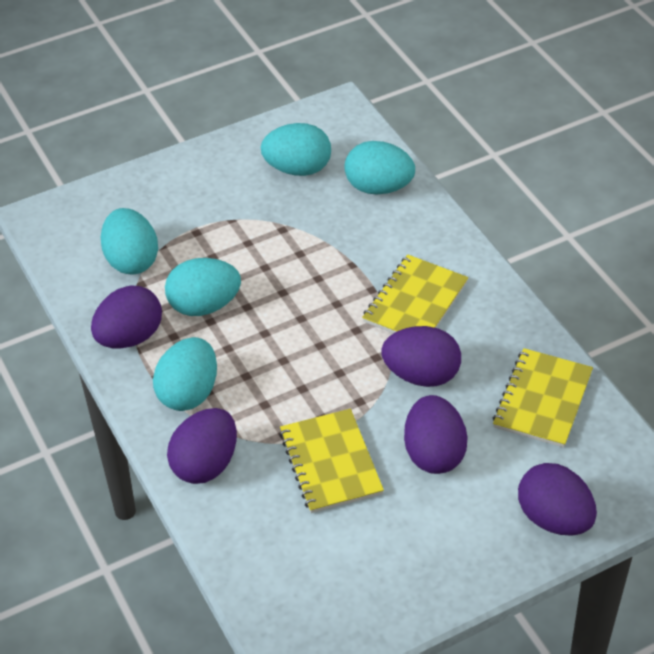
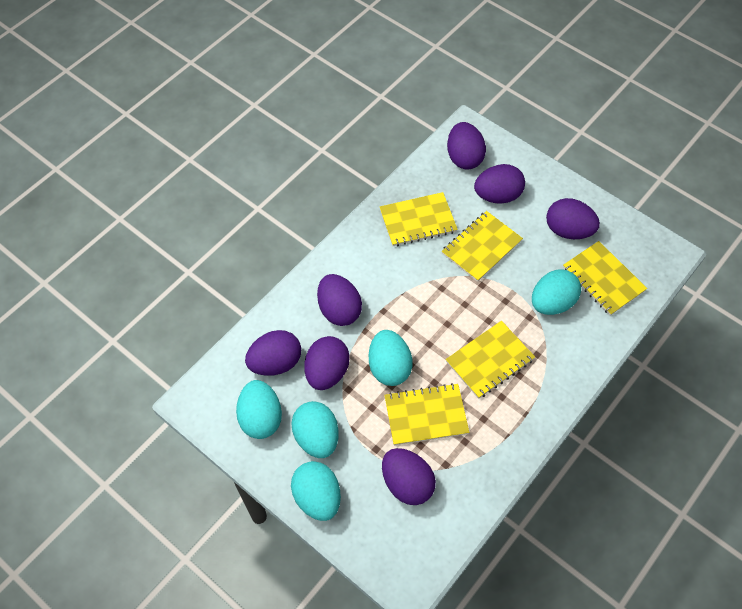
purple egg: [91,286,162,349] [167,408,237,484] [381,326,461,387] [404,395,468,474] [518,463,597,535] = 5 -> [245,330,301,376] [304,336,350,390] [317,274,362,326] [382,448,436,505] [447,122,486,170] [474,164,525,204] [546,198,600,239] = 7
yellow notebook: [279,409,384,513] [362,255,468,334] [493,348,593,448] = 3 -> [380,192,458,246] [384,383,469,445] [442,211,523,282] [446,321,535,399] [563,241,647,316] = 5

